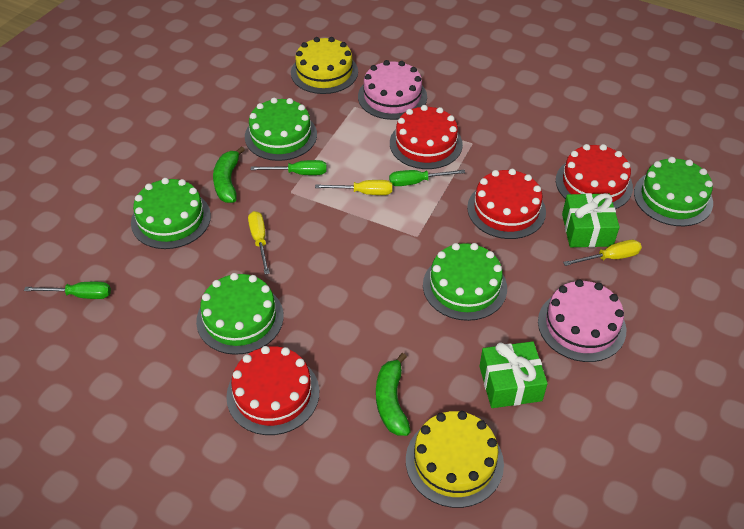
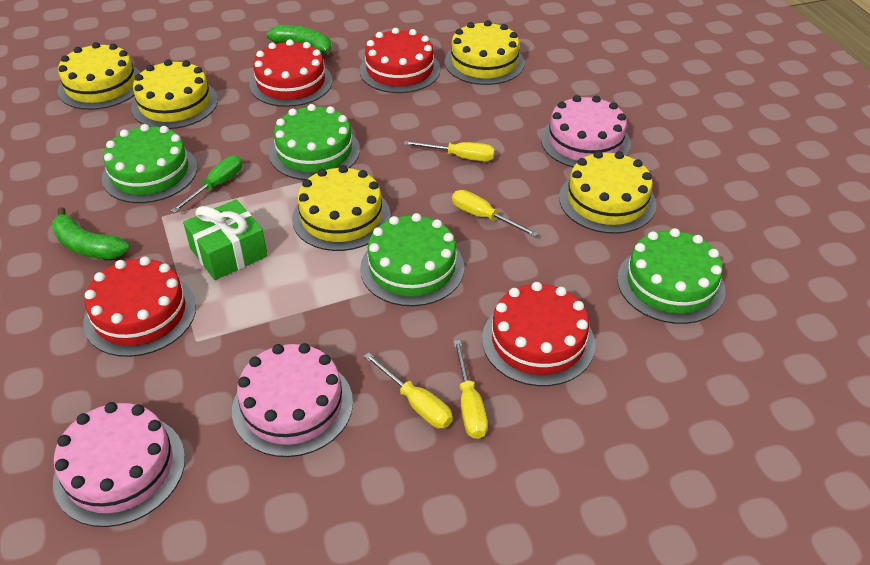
green cake: [131,178,211,249] [196,273,284,355] [245,98,317,161] [423,243,507,321] [634,157,713,226] = 5 -> [102,124,197,203] [269,104,360,180] [360,213,464,306] [617,228,725,324] = 4
green gift: [479,341,548,408] [562,193,620,247] = 2 -> [183,199,268,280] = 1
green screwdriver: [24,282,111,299] [251,160,326,175] [389,170,465,186] = 3 -> [171,155,242,213] = 1
pink cake: [358,60,427,120] [538,280,626,362] = 2 -> [53,402,185,527] [232,343,353,457] [541,95,631,167] = 3
yellow cake: [291,37,358,94] [406,411,504,508] = 2 -> [58,42,141,110] [131,59,218,129] [292,165,391,251] [445,20,525,85] [559,151,657,234] = 5
yellow screwdriver: [248,211,270,274] [315,180,392,195] [563,240,642,266] = 3 -> [363,352,453,428] [404,141,495,161] [452,190,539,237] [454,340,488,439] = 4

